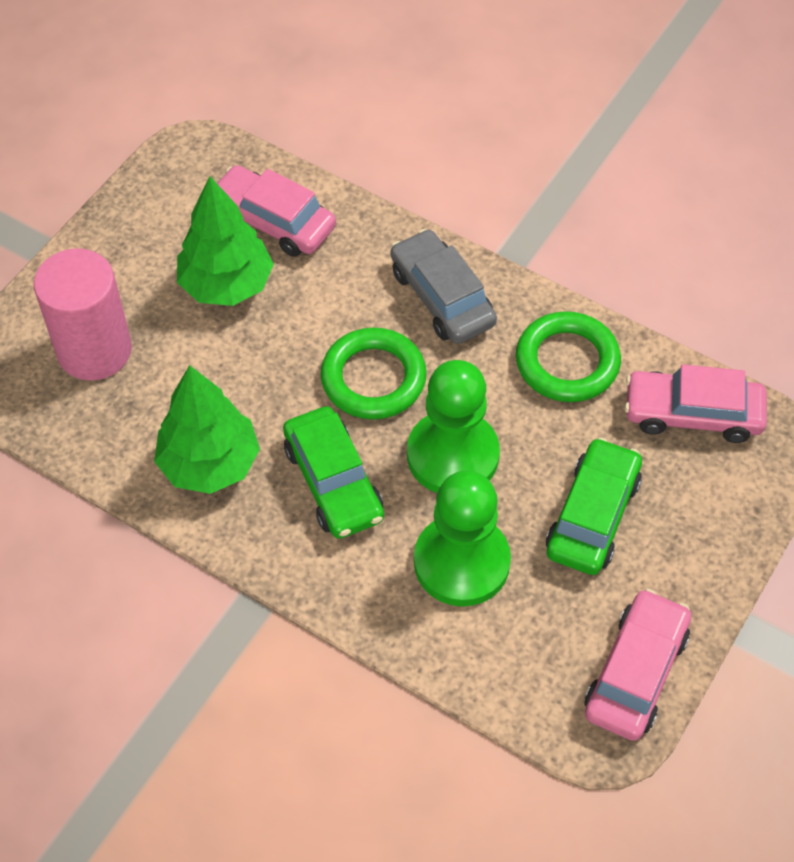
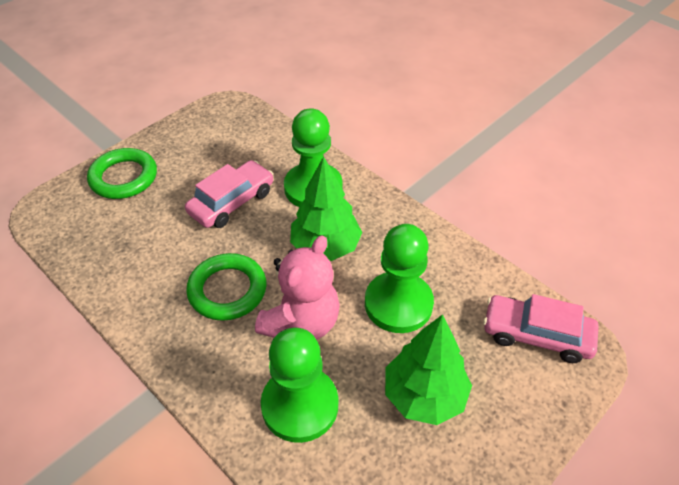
green car: [283,406,384,539] [546,437,642,575] = 2 -> none = 0
green pawn: [407,360,500,493] [414,471,511,607] = 2 -> [261,328,338,443] [284,108,343,207] [365,224,434,333] = 3
grey car: [391,229,497,344] = 1 -> none = 0
pink car: [217,165,336,257] [585,589,691,741] [625,364,767,443] = 3 -> [185,160,273,228] [483,294,599,363] = 2
pink cylinder: [34,248,132,380] = 1 -> none = 0
pink teddy bear: none = 0 -> [255,235,340,339] = 1

